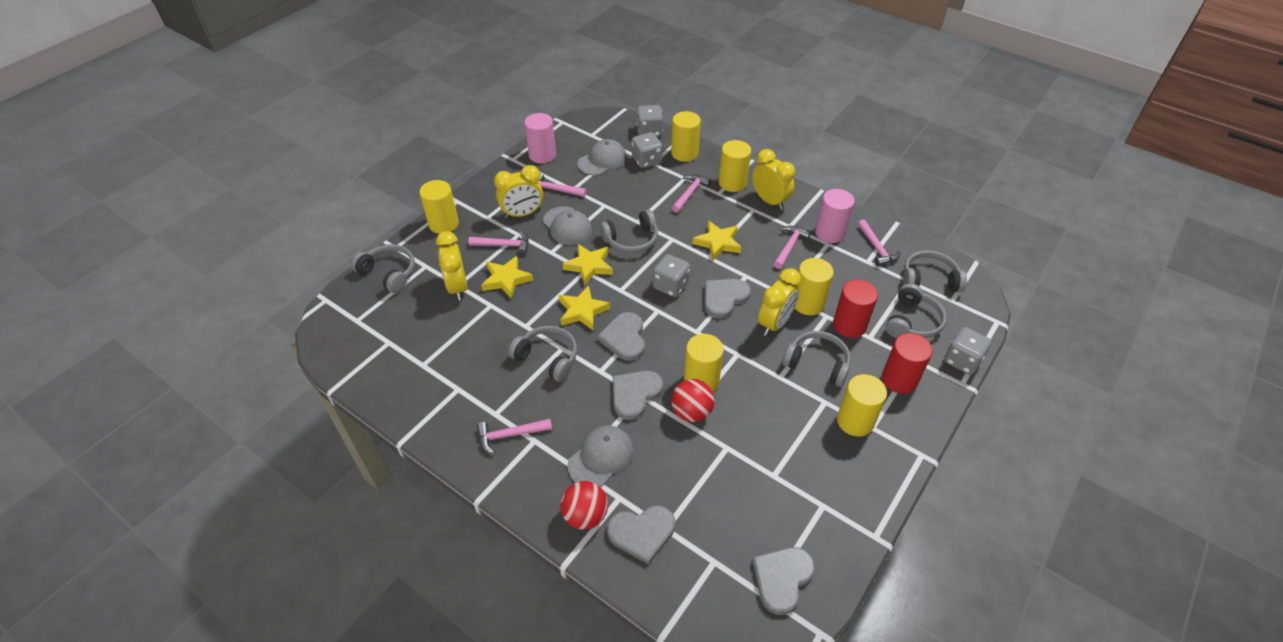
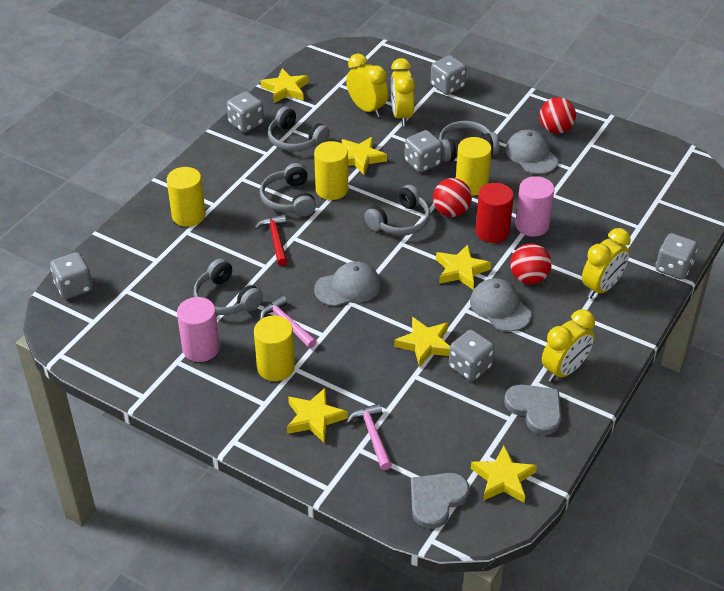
grey dice: [632,132,663,168] [637,105,663,137] [653,254,690,297] [944,327,991,375] = 4 -> [50,252,93,299] [227,91,264,133] [404,130,442,173] [431,55,467,95] [449,330,494,381] [656,233,698,280] = 6
grey headphones: [351,244,415,293] [508,325,577,382] [600,209,658,253] [782,331,851,387] [886,283,947,338] [903,250,967,293] = 6 -> [194,259,263,315] [260,163,316,216] [268,106,330,151] [364,185,430,236] [439,121,499,162] = 5
grey heart: [597,312,645,361] [607,505,675,564] [613,371,663,420] [704,279,751,319] [752,547,815,615] = 5 -> [411,473,469,529] [504,384,561,435] = 2
pink hammer: [469,231,529,255] [477,419,552,454] [539,173,586,197] [672,174,711,213] [774,226,811,269] [858,220,901,266] = 6 -> [260,296,317,348] [347,403,392,470] = 2
red ball: [560,481,608,530] [671,379,715,422] = 2 -> [433,178,472,217] [510,243,552,285] [539,97,576,134] = 3
red cylinder: [833,279,878,338] [882,333,932,394] = 2 -> [476,183,514,243] = 1
red hammer: none = 0 -> [255,214,288,266] = 1
yellow cylinder: [419,180,459,234] [671,111,701,162] [684,334,724,391] [719,140,751,192] [795,258,834,315] [837,374,887,437] = 6 -> [167,167,206,227] [254,316,295,381] [314,141,348,200] [456,137,492,196] = 4
yellow star: [481,256,533,299] [559,285,610,330] [563,244,613,285] [693,221,741,260] = 4 -> [261,68,309,103] [287,388,348,443] [342,137,387,175] [394,317,450,367] [436,244,491,290] [471,445,537,503] = 6

